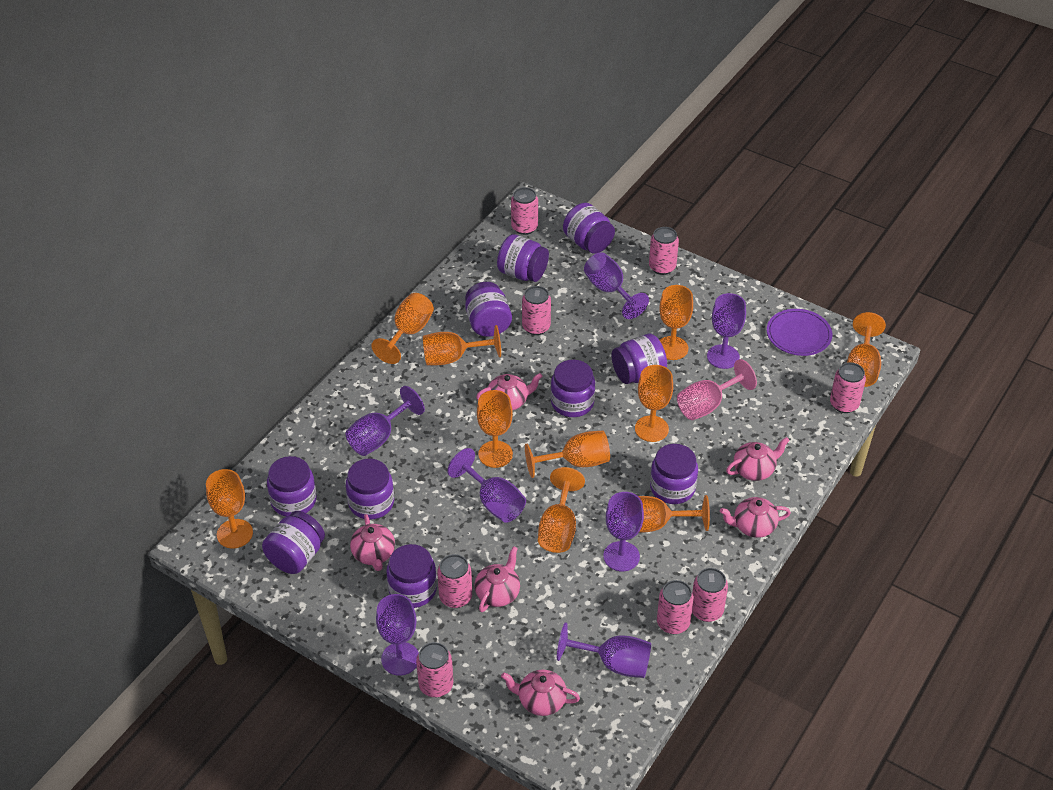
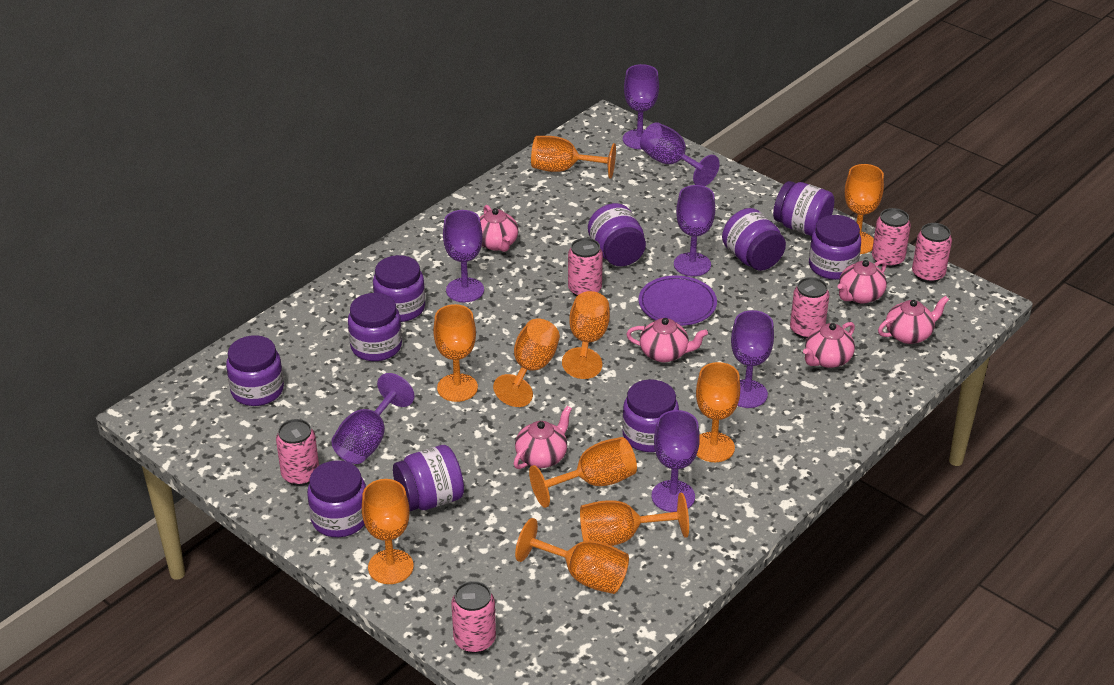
pink can: [416,642,453,697] [437,554,472,608] [511,187,538,235] [522,286,551,335] [649,227,679,275] [657,580,694,634] [692,568,728,622] [830,362,866,413] = 8 -> [276,419,319,486] [451,581,496,653] [568,238,603,297] [790,277,830,339] [872,208,911,268] [912,223,952,283] = 6
pink goblet: [677,359,757,420] = 1 -> none = 0

